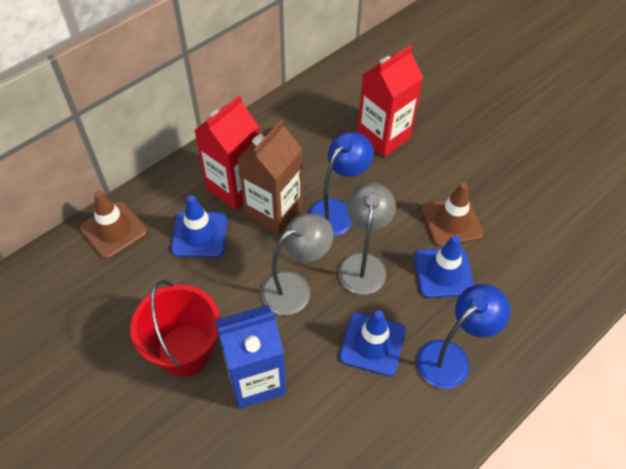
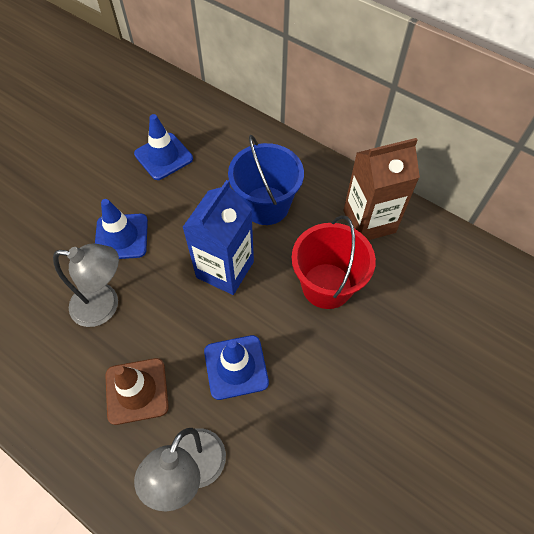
blue bucket: none = 0 -> [228,135,304,225] = 1
blue lamp: [308,132,374,236] [417,284,510,389] = 2 -> none = 0
brown traffic cone: [80,191,147,259] [422,183,483,246] = 2 -> [105,358,169,425] = 1
red carton: [194,95,259,210] [357,45,423,157] = 2 -> none = 0

